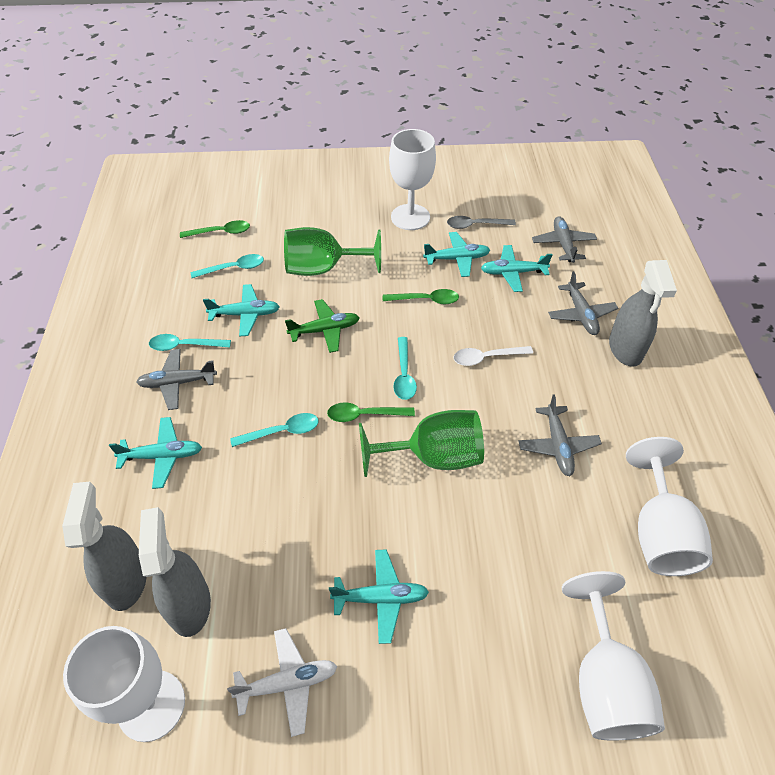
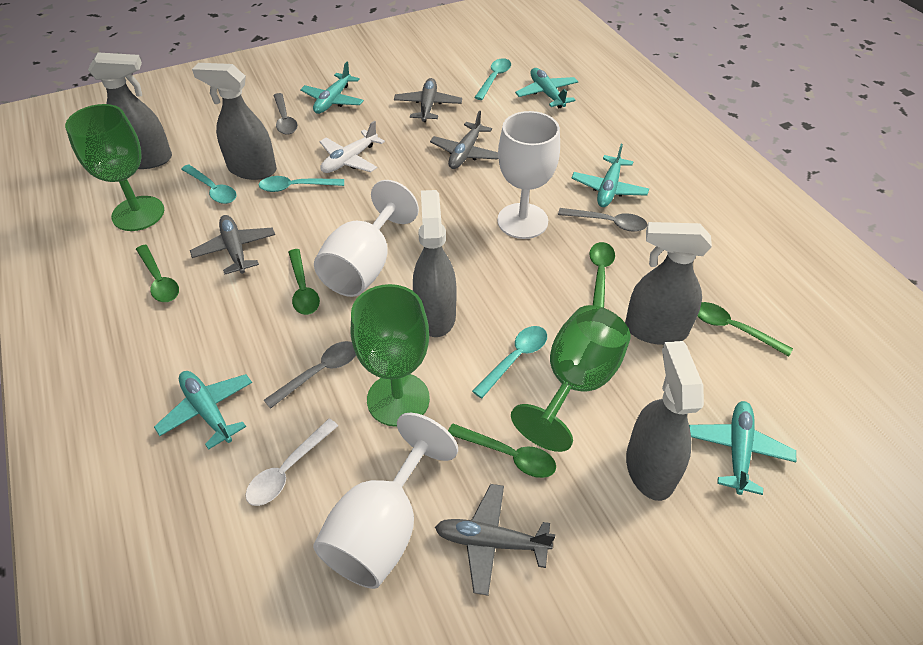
green goblet: [284,227,381,276] [359,410,484,477] = 2 -> [65,104,164,231] [351,284,430,427] [511,305,631,452] = 3
green plane: [285,299,360,353] = 1 -> none = 0
green spoon: [180,220,250,238] [327,402,415,422] [383,289,459,304] = 3 -> [136,244,179,302] [288,249,320,315] [448,424,556,478] [589,242,615,308] [697,302,793,357] = 5
grey spoon: [447,216,516,229] = 1 -> [264,341,356,409] [273,93,298,135] [558,208,647,232] = 3
grey spray bottle: [62,482,147,611] [139,507,211,637] [609,260,677,367] = 3 -> [88,52,172,169] [192,63,277,180] [413,190,456,337] [625,222,712,345] [626,341,704,501] = 5
white goblet: [63,626,185,742] [389,129,436,230] [562,571,665,741] [626,437,713,576] = 4 -> [313,413,458,589] [314,180,419,297] [497,111,560,239] = 3

